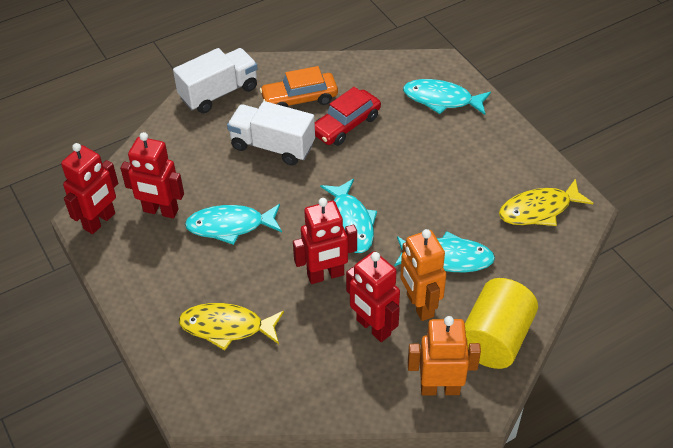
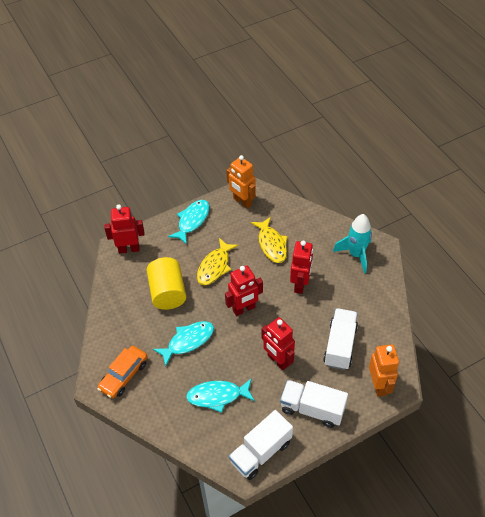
red car: [315,87,381,146] = 1 -> none = 0
turquoise fish: [185,204,282,245] [320,179,377,253] [394,231,495,272] [403,79,491,115] = 4 -> [153,321,214,367] [168,200,209,245] [186,378,255,413] = 3
turquoise rocket: none = 0 -> [333,214,372,273] = 1
white truck: [173,48,258,113] [227,101,315,165] = 2 -> [229,410,293,480] [280,380,348,428] [323,308,358,370] = 3

